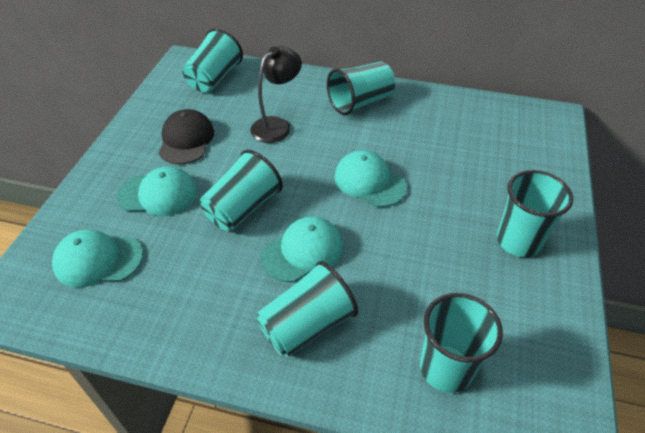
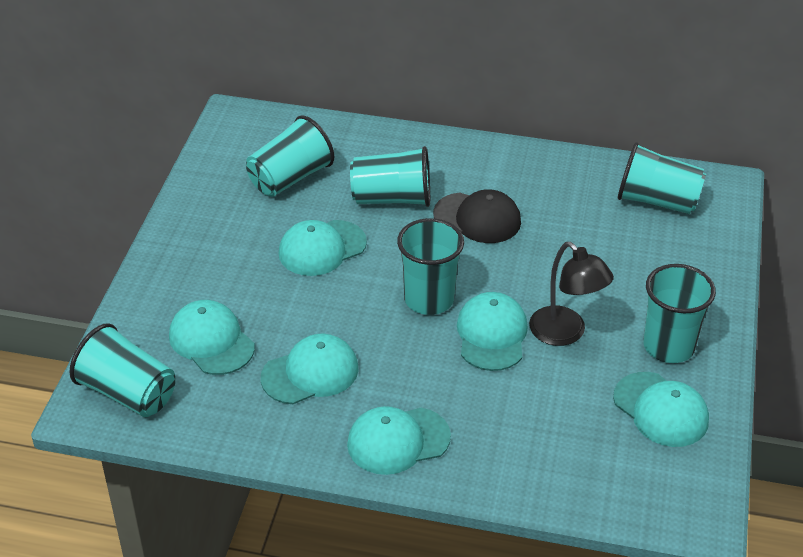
turquoise cap: [52,230,143,288] [117,166,197,216] [261,216,343,282] [334,150,407,207] = 4 -> [169,300,255,375] [261,333,358,404] [279,220,367,276] [347,406,451,475] [457,292,528,371] [613,372,709,447] = 6

